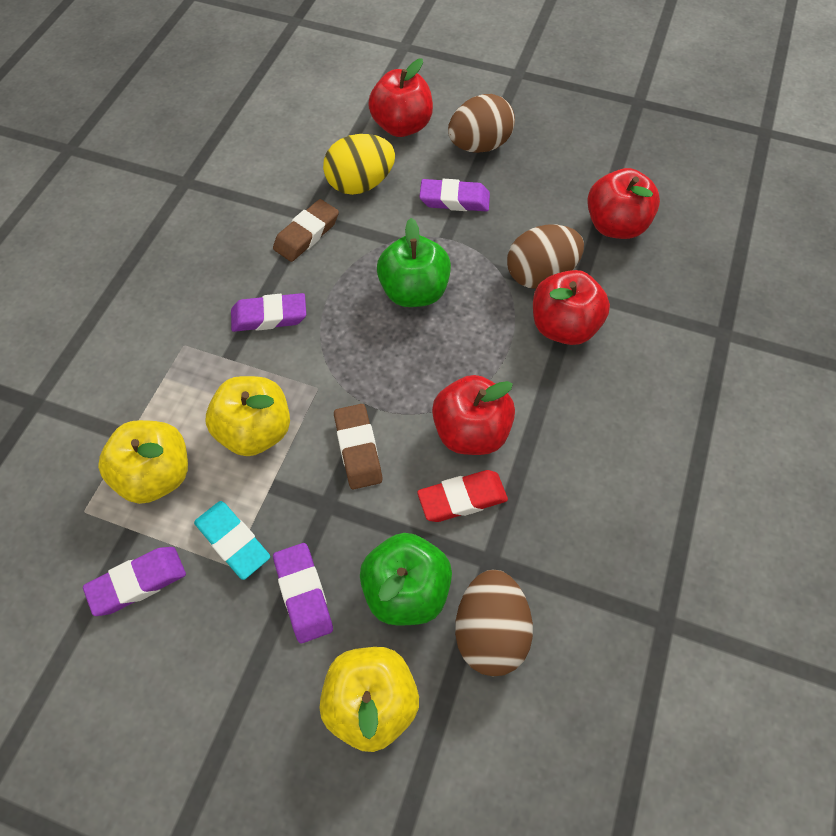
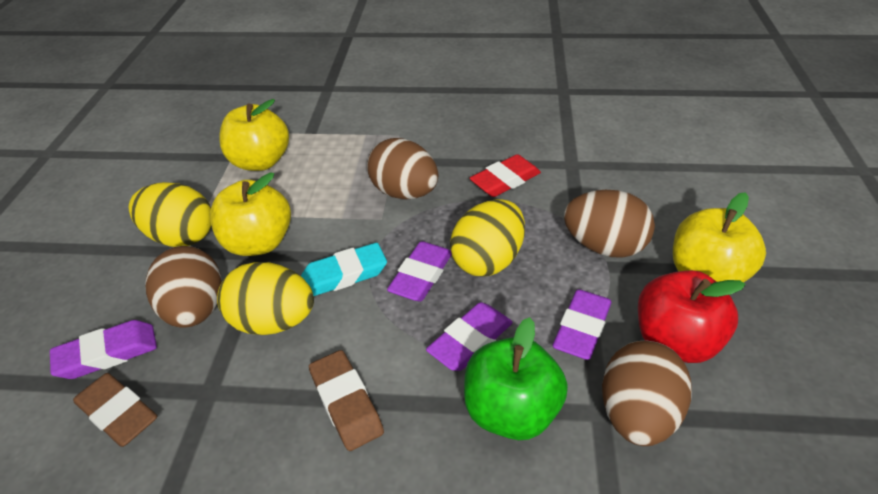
brown egg: [448,94,515,153] [455,570,533,677] [507,224,584,289] = 3 -> [145,246,222,328] [367,138,438,199] [564,190,655,258] [602,341,692,446] = 4
green apple: [360,533,452,626] [377,218,451,307] = 2 -> [464,317,568,440] = 1
red apple: [368,58,433,137] [432,375,515,455] [533,270,610,345] [587,168,660,239] = 4 -> [638,270,746,363] = 1
yellow egg: [323,134,395,195] = 1 -> [128,182,211,247] [217,262,314,335] [450,199,525,277] = 3

